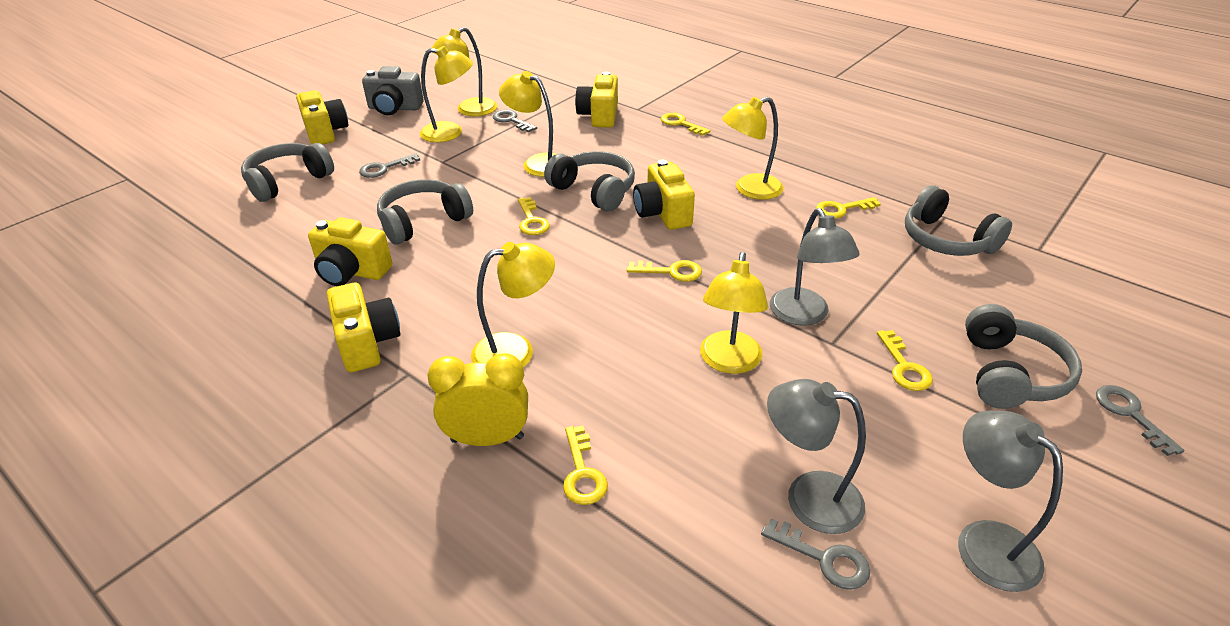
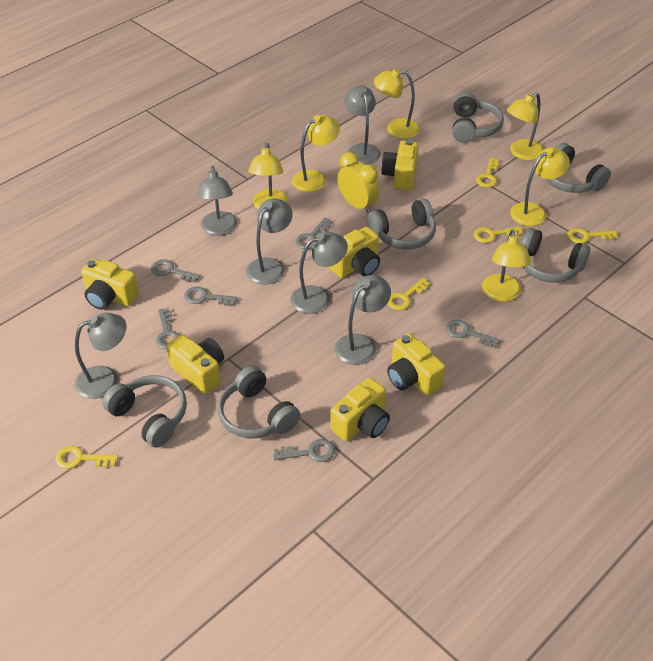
grey camera: [362,66,424,115] = 1 -> none = 0
grey headphones: [241,143,334,202] [377,179,473,244] [544,151,635,212] [905,185,1012,256] [965,304,1082,409] = 5 -> [102,375,187,448] [217,366,300,438] [367,199,436,250] [452,93,504,143] [521,228,590,283] [546,143,611,193] = 6
grey key: [359,154,420,178] [493,110,537,132] [761,518,870,590] [1096,385,1184,456] = 4 -> [151,259,200,283] [156,308,179,349] [184,286,238,306] [273,439,335,462] [295,218,332,249] [445,319,500,348] = 6
grey lamp: [767,379,866,534] [770,208,860,326] [958,411,1063,592] = 3 -> [75,313,126,399] [197,166,237,236] [246,198,293,285] [290,232,348,314] [335,275,391,365] [344,85,381,165] = 6
yellow camera: [296,90,348,145] [308,217,392,286] [327,283,400,372] [575,72,618,128] [633,160,695,230] = 5 -> [81,259,139,310] [166,334,224,394] [329,227,380,278] [330,377,390,441] [381,139,419,190] [387,333,446,396] = 6
yellow key: [518,197,550,235] [563,426,608,505] [627,260,702,282] [661,113,711,136] [816,197,881,218] [877,330,933,391] = 6 -> [55,446,118,469] [387,278,430,310] [473,227,523,243] [476,158,499,188] [567,228,618,244] = 5

